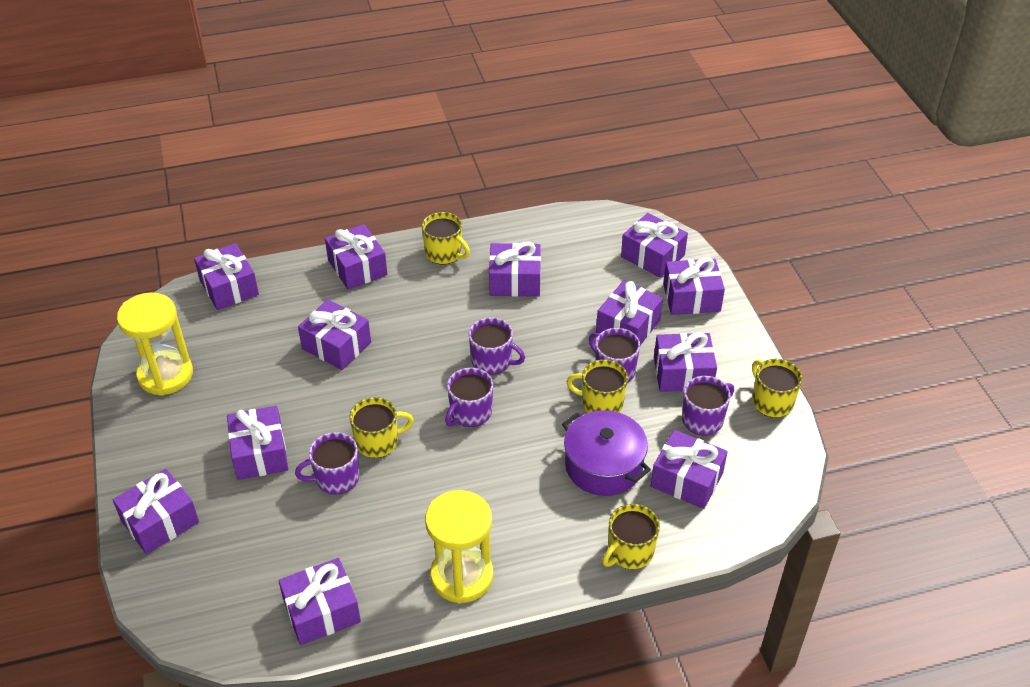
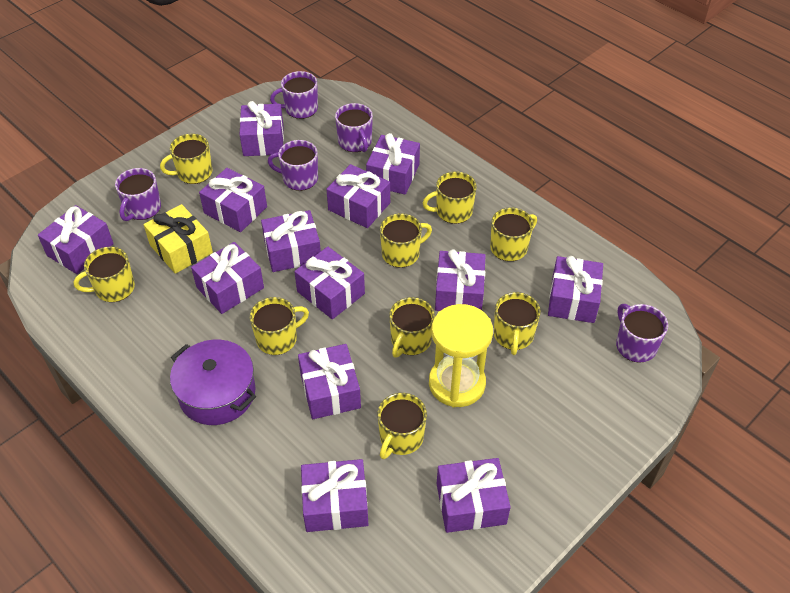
purple gift: [113,469,199,554] [194,243,259,310] [227,406,288,480] [278,558,361,645] [298,300,371,370] [325,224,387,290] [489,242,541,297] [596,281,663,345] [621,213,688,278] [651,430,728,509] [654,332,717,392] [663,257,725,315] = 12 -> [38,205,114,274] [191,242,264,314] [199,168,267,232] [240,101,284,156] [261,210,321,272] [294,247,365,319] [298,344,361,419] [301,459,368,532] [326,164,390,228] [366,133,420,195] [435,249,486,311] [437,458,511,533] [548,256,603,323] = 13
yellow gift: none = 0 -> [144,204,213,274] = 1
yellow hourglass: [117,293,193,396] [425,490,493,604] = 2 -> [429,304,493,407] = 1
yellow mug: [349,397,414,458] [422,212,470,264] [567,359,628,413] [602,504,660,569] [752,359,803,418] = 5 -> [74,247,135,302] [160,134,212,184] [250,297,309,355] [377,393,427,459] [380,213,432,268] [389,297,435,357] [423,171,477,224] [490,207,537,261] [494,292,541,355] = 9

